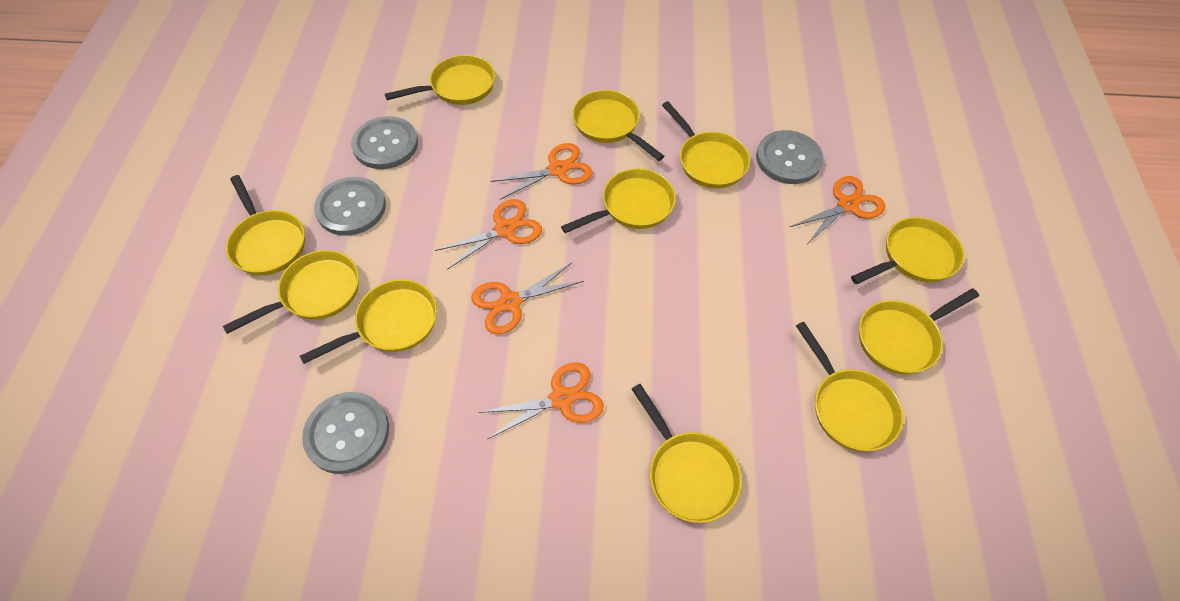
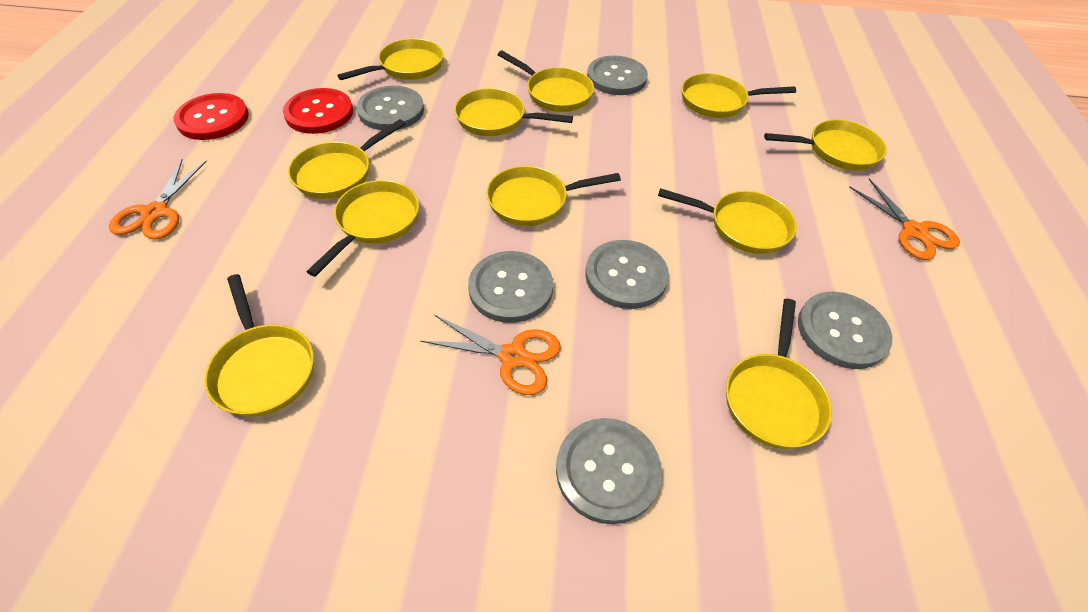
grey button: [302,392,389,474] [314,177,386,236] [351,116,418,169] [756,130,823,184] = 4 -> [357,86,424,130] [468,251,553,323] [556,418,662,524] [585,240,669,309] [587,55,648,95] [798,292,892,369] = 6
orange scissors: [435,199,542,270] [471,263,584,334] [479,362,604,439] [491,143,593,200] [790,176,885,244] = 5 -> [109,159,207,240] [420,315,561,395] [849,179,960,260] = 3
red button: none = 0 -> [173,93,249,140] [283,88,353,134] = 2

